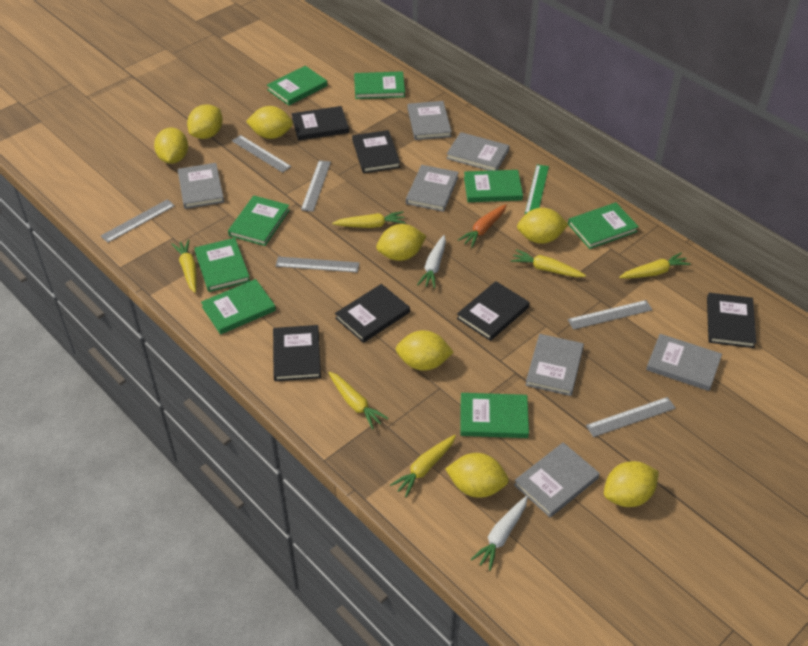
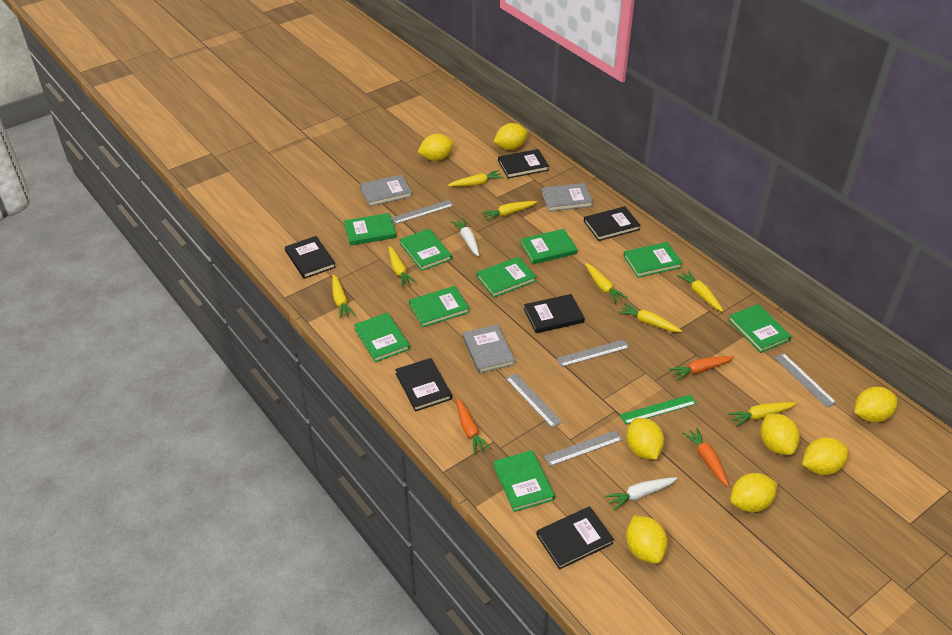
green book: [194,238,250,292] [201,279,276,335] [228,196,290,246] [267,66,328,105] [354,71,405,99] [460,393,529,438] [464,170,523,202] [568,202,639,249] = 8 -> [344,213,396,246] [354,312,410,362] [399,229,452,271] [409,286,470,327] [476,257,536,297] [493,450,555,512] [520,229,578,264] [623,242,683,278] [728,304,792,353] = 9
grey book: [178,163,224,209] [406,165,459,212] [408,101,452,140] [446,132,509,171] [514,442,600,517] [526,334,584,396] [646,334,722,391] = 7 -> [360,174,412,207] [463,324,515,373] [542,183,593,212] = 3
grey ruler: [101,199,175,243] [232,135,291,173] [276,257,359,272] [301,160,331,212] [568,300,652,330] [586,397,676,437] = 6 -> [391,200,454,224] [506,373,562,428] [544,430,622,466] [557,339,630,367] [774,353,837,408] = 5
orange carrot: [458,204,507,248] = 1 -> [456,398,491,454] [669,356,734,381] [682,427,729,487] = 3
yellow carrot: [172,239,197,293] [328,372,388,429] [332,211,406,228] [390,435,456,497] [511,249,586,277] [619,252,691,279] = 6 -> [332,275,355,319] [388,246,416,287] [448,170,503,187] [481,201,537,221] [585,263,627,304] [618,303,682,332] [677,270,723,312] [728,402,797,427] = 8

